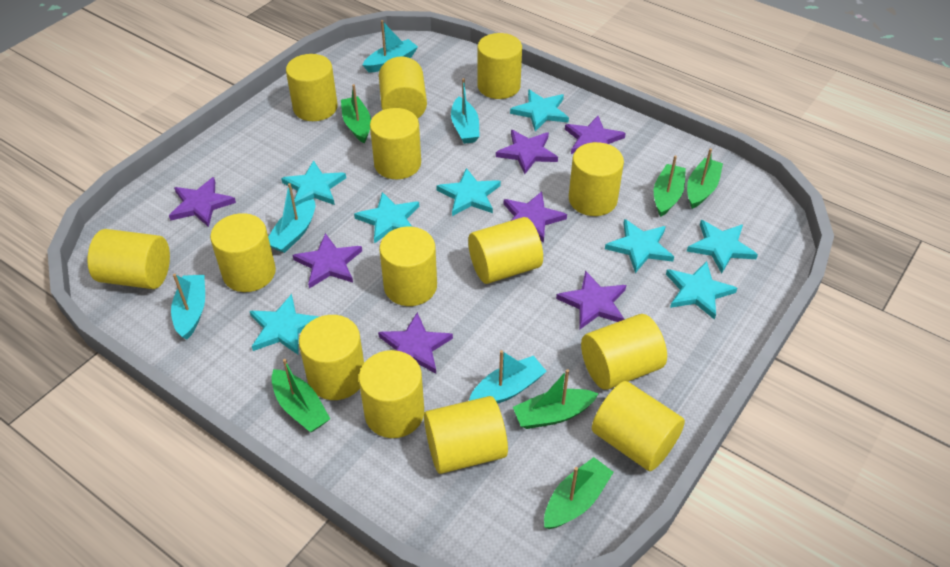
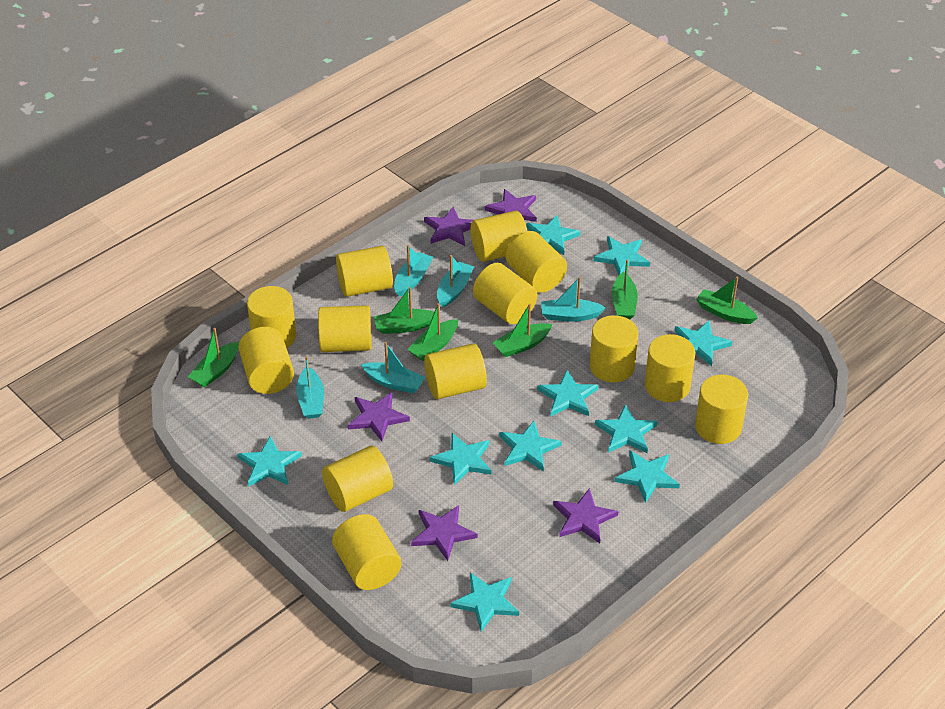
purple star: [169,177,236,227] [292,233,362,289] [378,312,453,374] [496,130,558,174] [504,191,567,243] [556,271,626,329] [565,116,626,154] = 7 -> [348,392,410,441] [411,505,477,561] [424,206,473,246] [484,189,537,222] [553,488,618,543] = 5
turquoise star: [250,294,319,355] [281,160,346,207] [354,192,419,244] [436,168,501,216] [510,89,569,131] [605,219,674,273] [666,261,737,320] [687,220,758,273] = 8 -> [237,436,302,487] [430,433,492,485] [450,573,519,632] [499,421,562,472] [526,215,581,255] [537,370,599,417] [593,236,650,275] [595,405,658,453] [615,451,680,503] [675,321,732,366] = 10
yellow cylinder: [87,229,170,289] [210,213,276,292] [286,54,338,121] [299,315,364,400] [359,350,424,438] [370,108,421,179] [379,57,427,118] [379,227,437,306] [424,396,508,474] [468,217,543,284] [477,33,522,99] [569,142,624,216] [581,314,667,390] [592,381,685,471] = 14 -> [239,327,294,394] [247,286,296,348] [318,305,371,352] [322,445,393,512] [332,514,402,590] [336,246,393,297] [424,343,487,399] [471,211,527,262] [473,263,537,324] [505,231,567,292] [590,315,638,383] [645,334,695,402] [695,375,748,444] = 13

